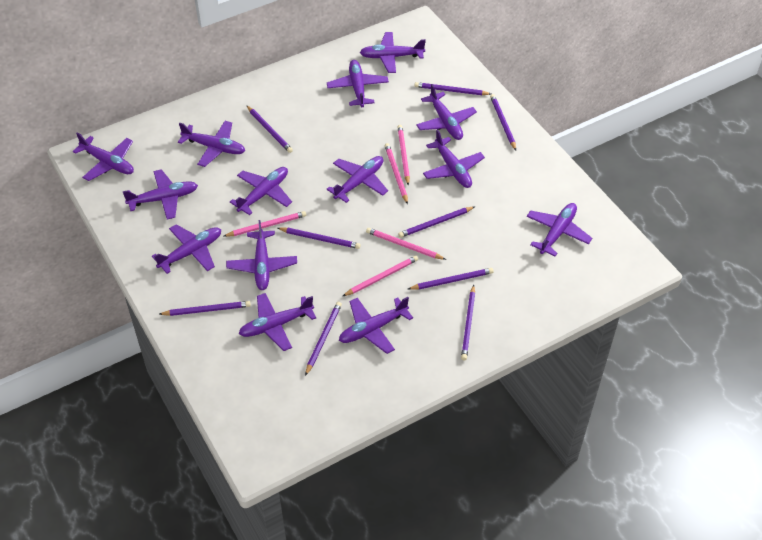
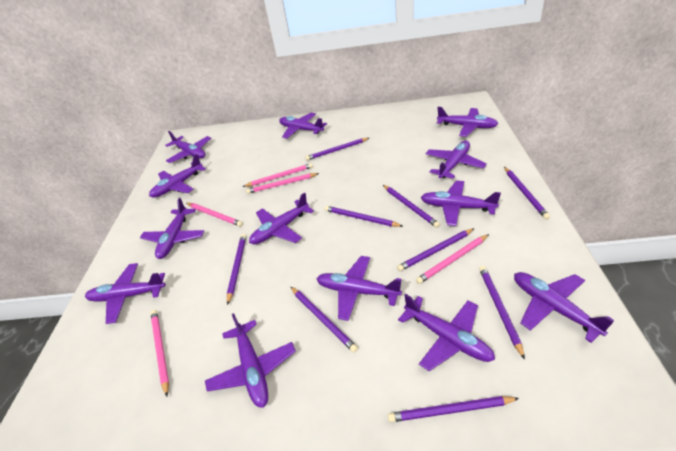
purple plane: [73,132,134,181] [123,169,198,220] [152,224,221,274] [178,121,245,167] [226,220,297,290] [230,167,292,215] [239,293,316,351] [326,156,388,203] [327,60,389,107] [339,297,413,354] [360,32,426,73] [416,84,477,140] [423,129,485,188] [527,203,592,257] = 14 -> [85,263,166,324] [140,198,204,259] [149,154,206,198] [165,131,211,163] [205,313,296,408] [249,193,314,244] [279,113,327,138] [316,256,402,321] [398,294,495,371] [421,180,501,226] [426,141,487,179] [437,107,498,137] [514,272,614,343] = 13

